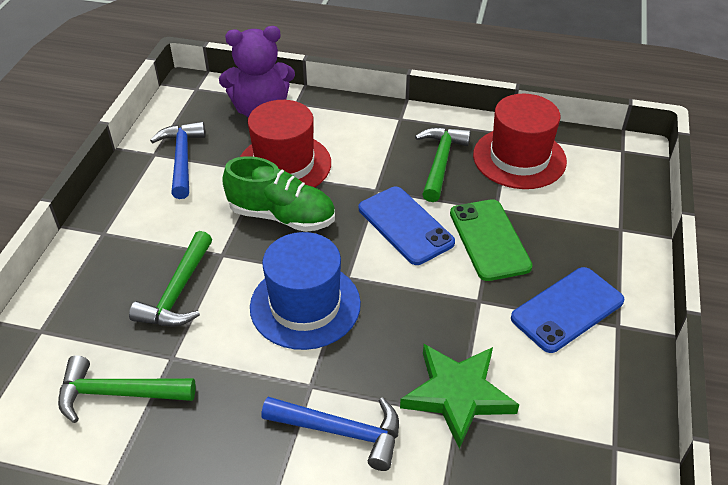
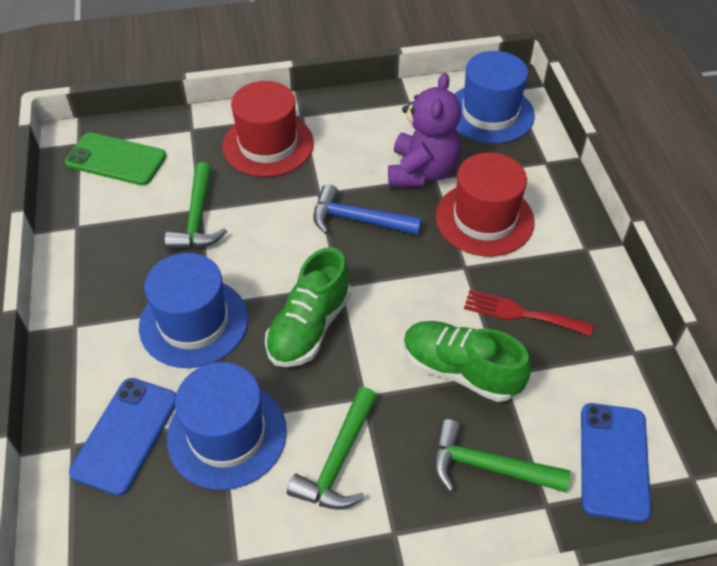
blue hammer: [150,122,206,199] [261,397,399,471] = 2 -> [313,184,422,235] = 1
blue hat: [250,232,361,350] = 1 -> [139,253,248,368] [167,362,287,490] [454,51,535,144] = 3
green shoe: [222,156,335,232] = 1 -> [265,247,351,367] [403,321,531,402] = 2
green star: [400,344,519,449] = 1 -> none = 0
red fork: none = 0 -> [464,290,594,336] = 1

